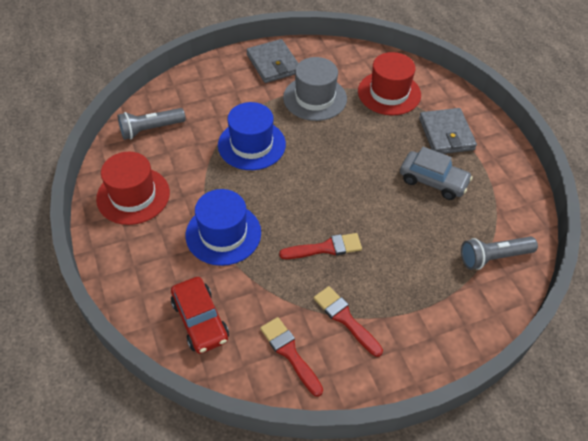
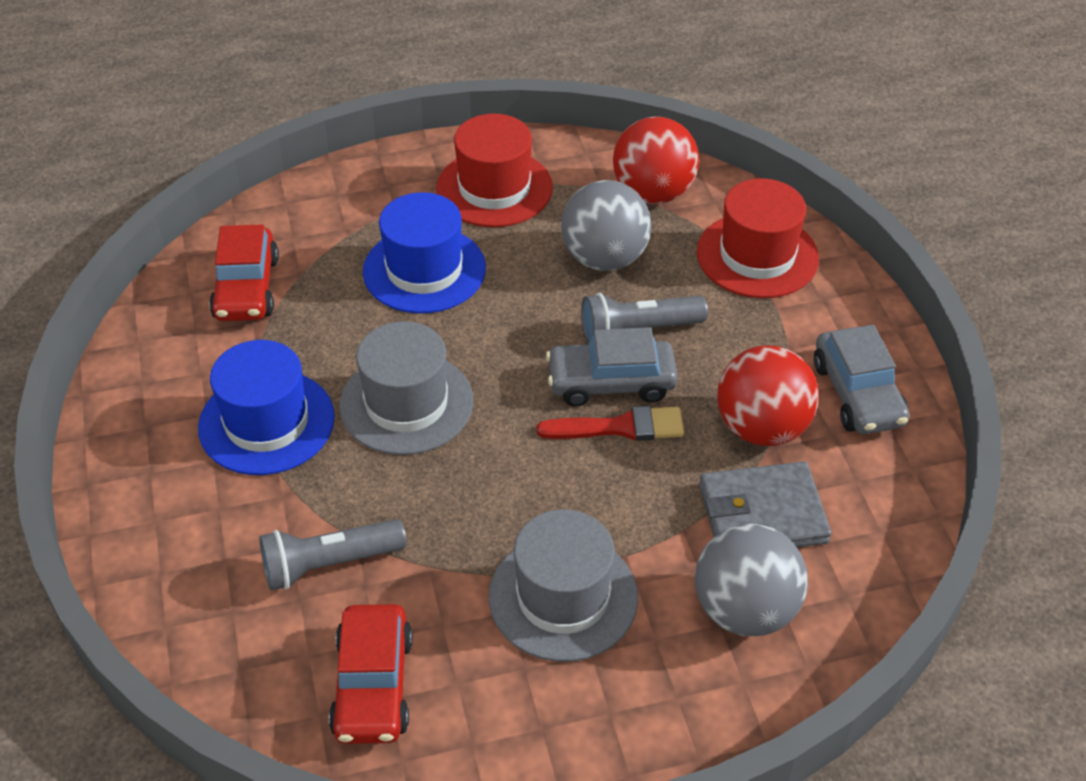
grey ball: none = 0 -> [561,180,652,271] [695,523,808,636] = 2
grey car: [400,147,473,200] = 1 -> [546,327,677,406] [814,325,909,434] = 2
grey hat: [283,57,347,121] = 1 -> [339,321,473,455] [489,509,638,662] = 2
grey wallet: [247,39,298,83] [419,108,477,154] = 2 -> [699,461,831,547] = 1
red ball: none = 0 -> [613,117,699,204] [717,346,819,446] = 2
red brush: [260,317,323,397] [279,233,362,259] [314,286,383,357] = 3 -> [537,406,684,441] = 1
red car: [171,277,229,354] = 1 -> [209,224,279,321] [329,604,413,744] = 2

